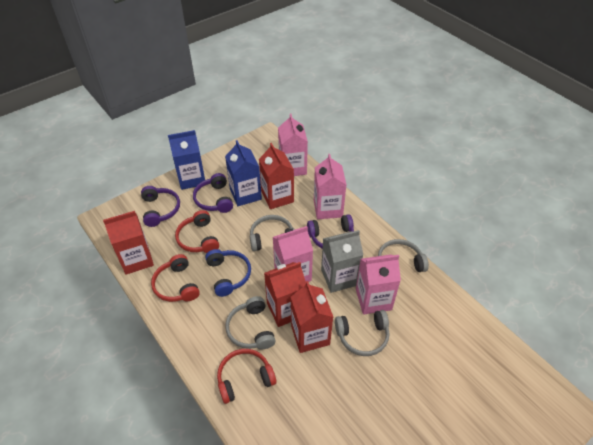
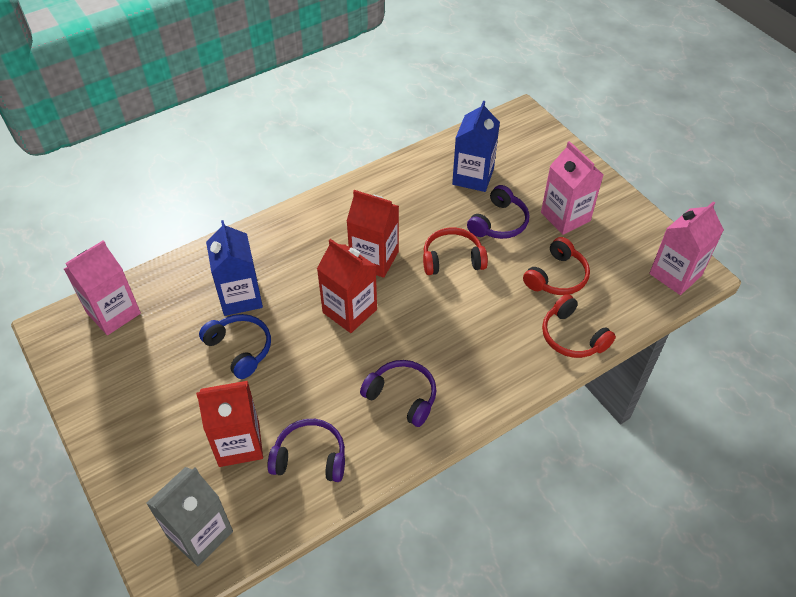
grey headphones: [225,296,276,349] [250,215,295,251] [335,310,389,356] [378,239,429,272] = 4 -> none = 0
pink carton: [273,226,313,282] [278,114,308,176] [314,154,346,219] [356,254,401,315] = 4 -> [64,240,141,335] [541,141,603,235] [649,201,724,295] = 3
red carton: [103,211,154,275] [259,143,294,209] [264,262,306,327] [291,281,333,353] = 4 -> [196,381,263,467] [317,239,377,333] [346,190,399,278] = 3

